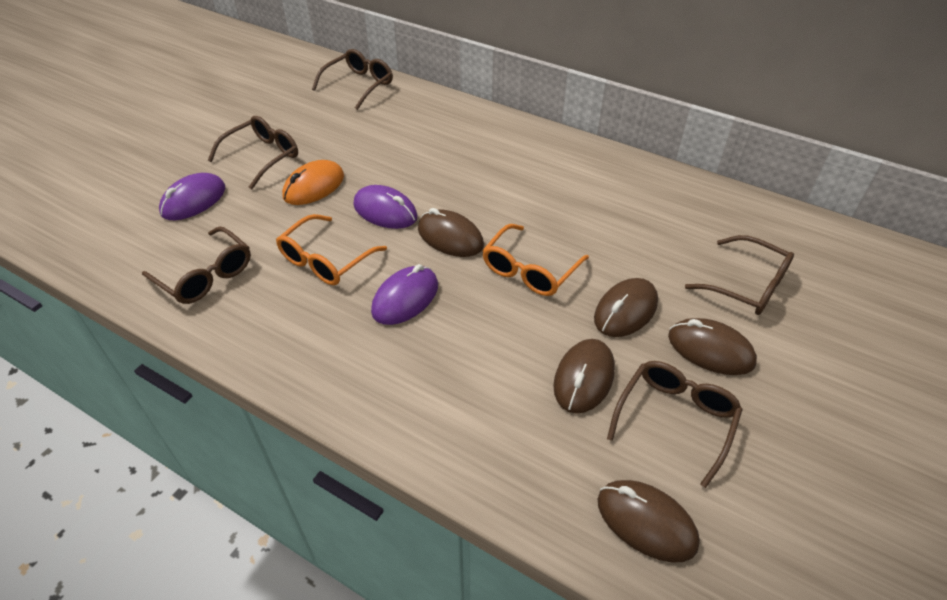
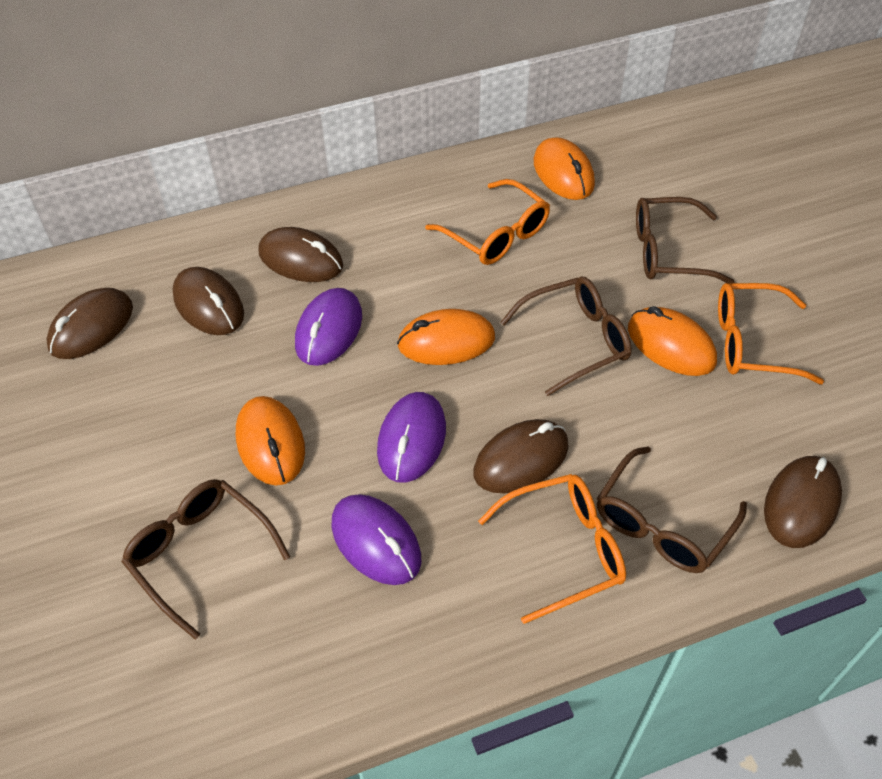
brown glasses: [142,227,251,304] [208,116,298,189] [312,49,393,110] [607,361,743,488] [685,235,794,315] = 5 -> [122,479,290,639] [500,277,632,396] [597,447,747,573] [636,197,734,283] = 4
orange glasses: [276,214,387,285] [482,224,589,296] = 2 -> [425,179,550,265] [478,474,626,624] [718,283,824,384] = 3
orange mouse: [282,160,344,205] = 1 -> [236,396,305,486] [397,309,495,365] [534,137,595,200] [628,306,717,376] = 4

